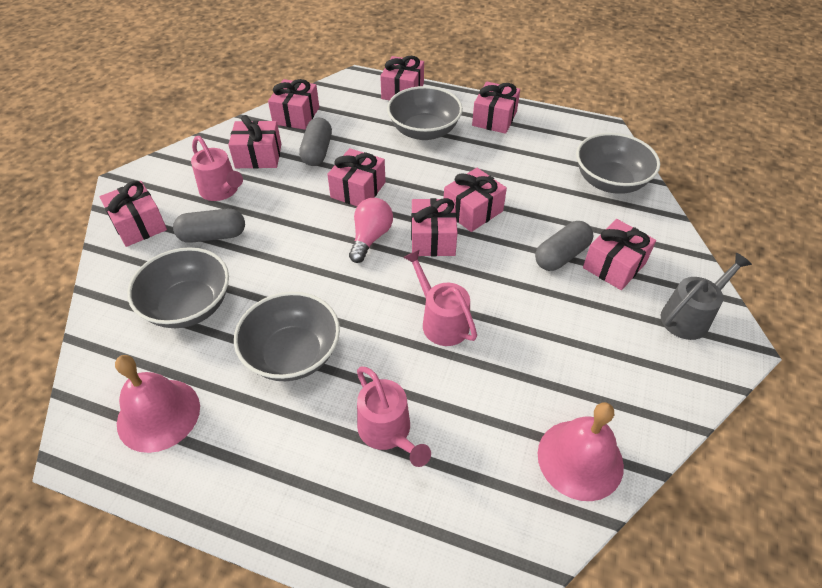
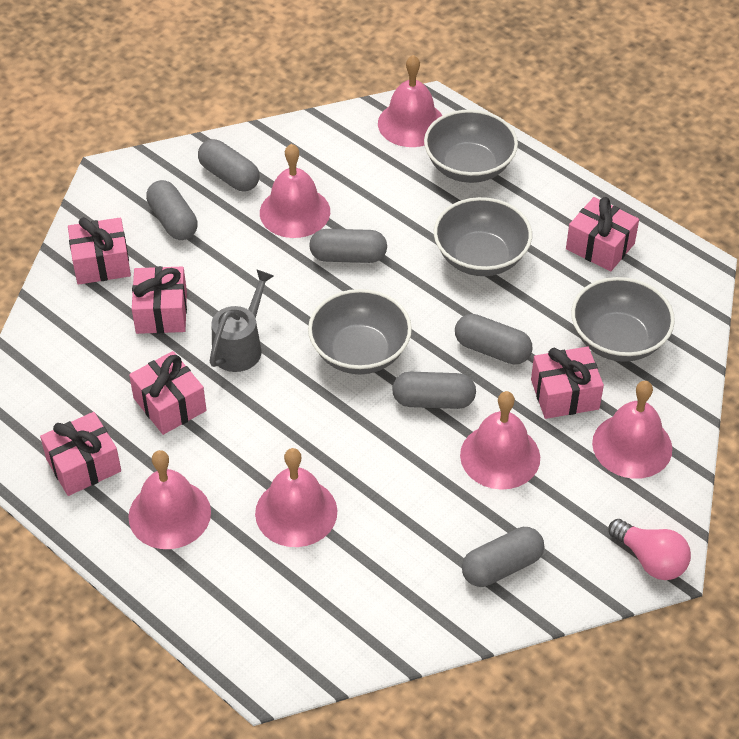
grey capsule: [173,209,245,243] [299,118,332,166] [535,221,593,271] = 3 -> [146,180,198,240] [198,139,259,191] [309,229,387,263] [392,372,476,409] [455,314,533,364] [462,527,544,587] = 6
pink bell: [115,355,200,453] [538,402,624,501] = 2 -> [128,450,211,549] [255,448,337,547] [260,144,330,238] [378,55,442,147] [460,391,540,490] [592,381,672,479] = 6
pink gift: [99,181,167,247] [228,115,281,169] [268,79,319,130] [327,148,386,206] [380,56,424,100] [411,198,457,256] [444,168,507,232] [472,82,520,134] [583,219,656,290] = 9 -> [40,412,121,496] [68,217,131,285] [129,351,206,435] [132,266,187,334] [531,346,604,419] [566,197,639,272] = 6
pink watering can: [191,136,243,201] [357,367,431,467] [403,249,477,346] = 3 -> none = 0

